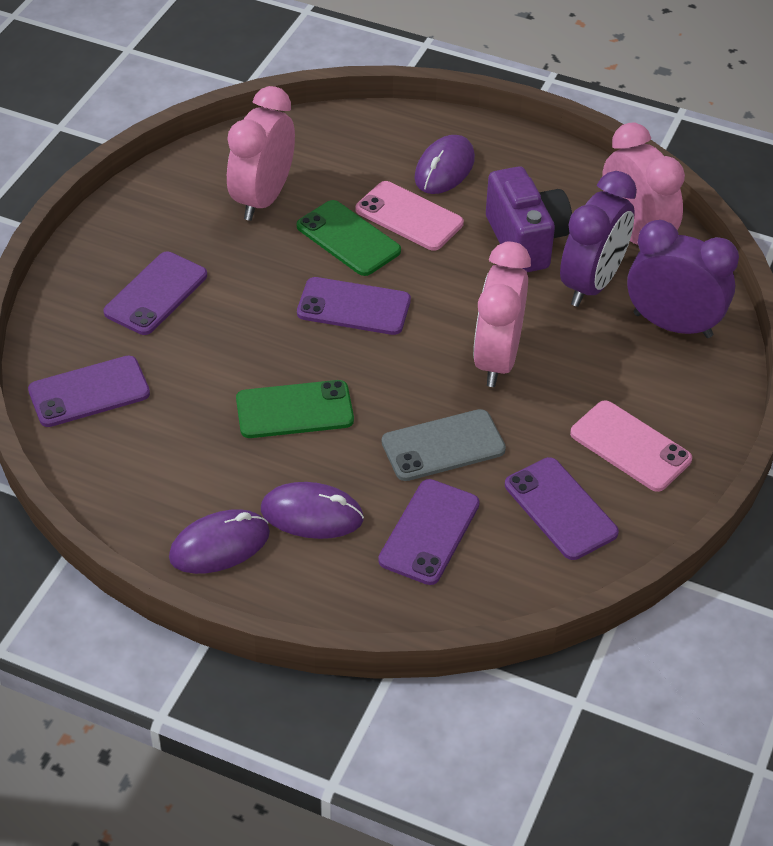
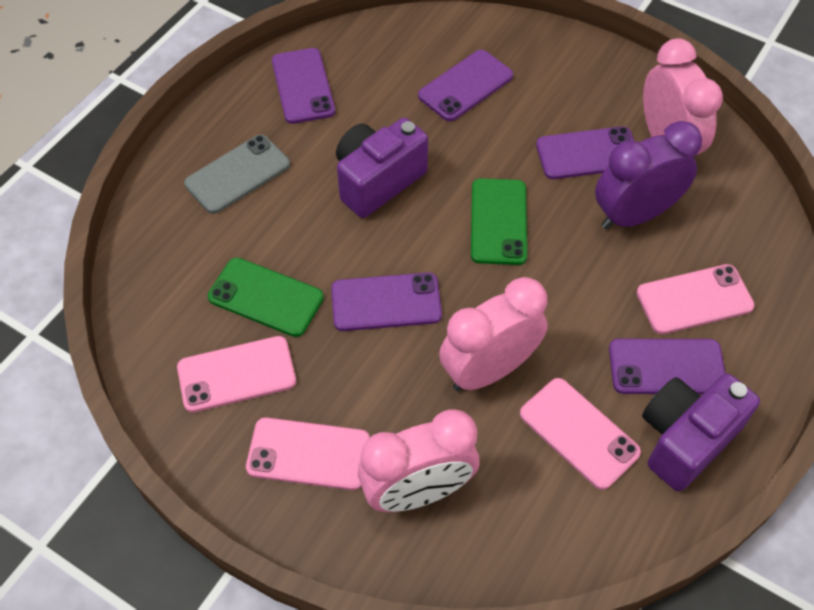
pink phone: [356,181,464,251] [570,400,692,492] = 2 -> [177,336,296,413] [246,417,370,490] [520,378,641,490] [636,264,755,334] = 4
purple camera: [486,166,572,272] = 1 -> [336,118,428,218] [642,374,760,492] = 2
purple clock: [560,171,637,307] [627,220,739,338] = 2 -> [595,121,702,229] = 1
purple mouse: [169,509,270,574] [261,482,364,539] [414,135,475,194] = 3 -> none = 0

